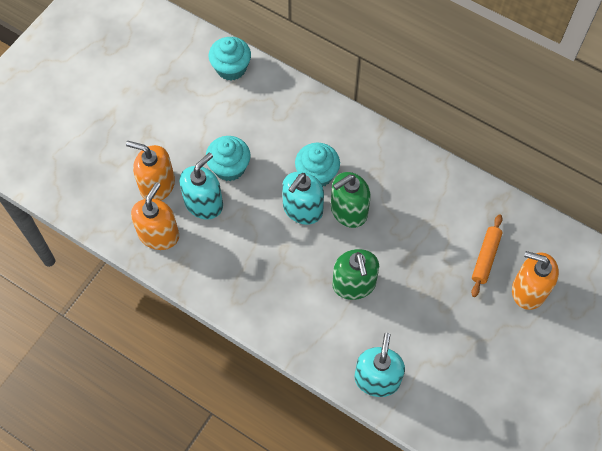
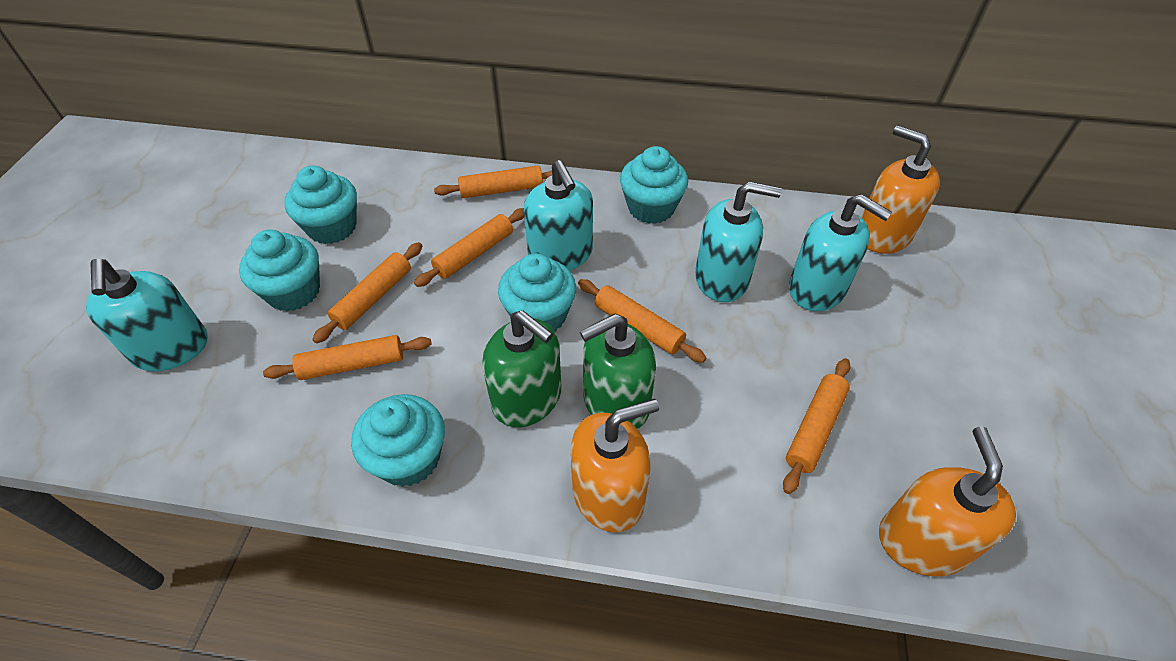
orange rolling pin: [471,214,503,297] = 1 -> [263,335,432,380] [312,242,422,344] [414,208,524,287] [434,166,552,198] [578,279,706,363] [783,358,851,494] = 6
turquoise cupcake: [206,136,251,181] [209,37,251,81] [295,143,340,187] = 3 -> [239,230,320,311] [284,165,357,244] [351,394,445,487] [498,254,576,331] [620,146,688,224] = 5
turquoise soap dispenser: [179,152,223,219] [282,172,324,225] [355,333,405,397] = 3 -> [86,259,208,371] [524,160,593,270] [695,181,782,302] [789,194,892,311] = 4

